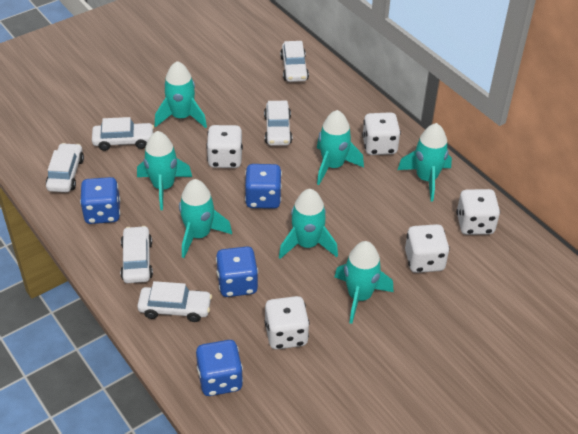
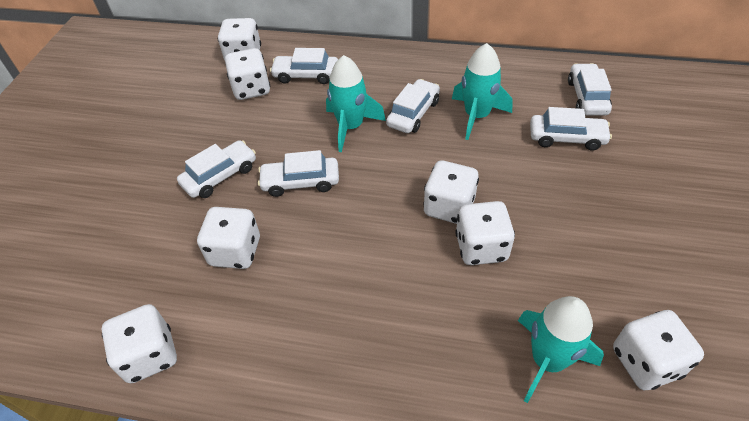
blue dice: [80,177,120,224] [196,340,243,396] [216,246,258,297] [245,164,282,209] = 4 -> none = 0
turquoise rocket: [137,131,192,210] [155,61,207,128] [179,179,232,258] [279,189,338,259] [317,110,364,185] [335,241,394,324] [397,123,452,202] = 7 -> [326,55,386,152] [452,43,513,140] [518,296,604,403] = 3
white dice: [206,125,243,168] [264,296,310,349] [362,112,401,155] [405,224,450,273] [456,189,500,235] = 5 -> [101,304,177,383] [197,207,260,269] [218,18,261,60] [225,48,270,100] [423,160,479,224] [455,201,515,265] [613,310,704,390] = 7

